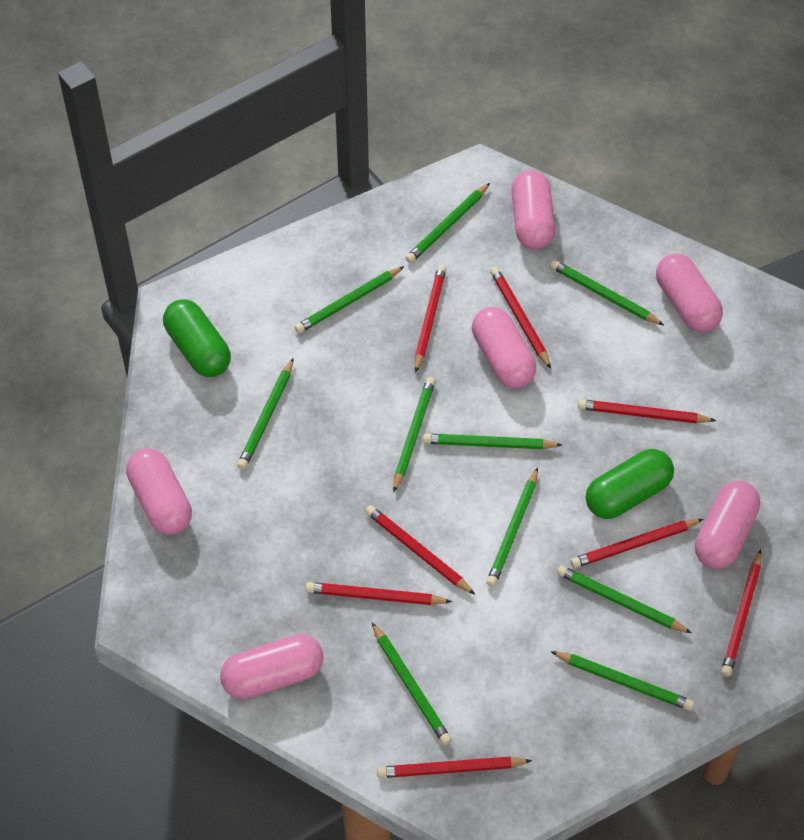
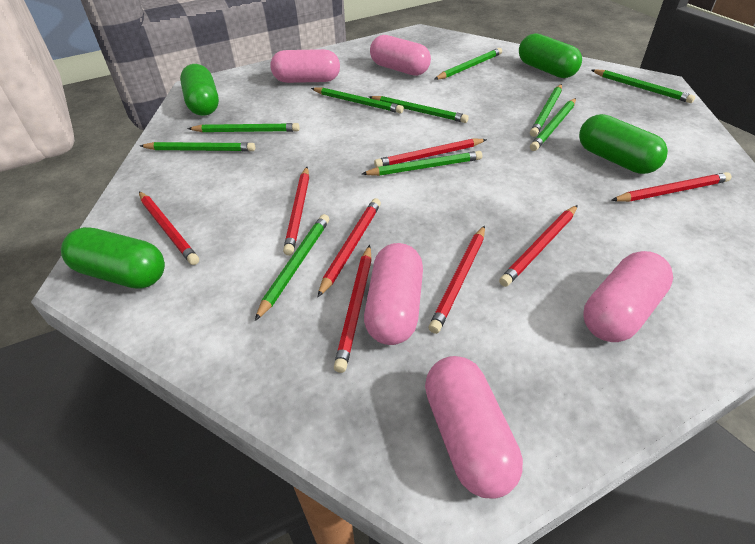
green capsule: [163,299,231,377] [586,449,674,519] = 2 -> [61,227,165,289] [180,64,219,116] [519,33,582,78] [579,114,668,174] = 4
pink capsule: [126,448,192,535] [220,634,323,699] [472,307,536,388] [512,170,555,250] [656,254,723,332] [695,481,760,569] = 6 -> [270,49,340,83] [364,243,423,345] [370,35,431,76] [425,356,523,499] [583,251,673,342] = 5

